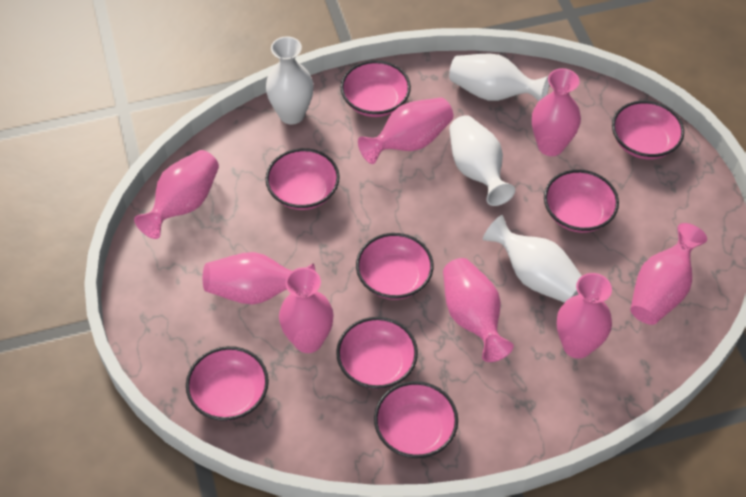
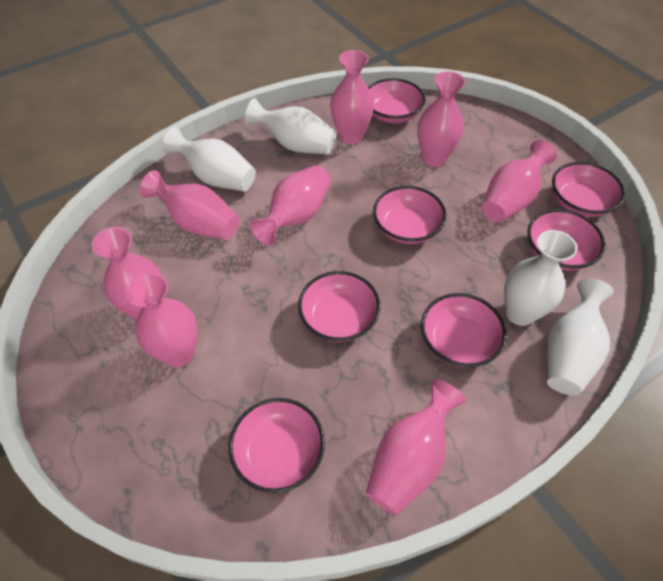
pink bowl: [186,346,269,421] [266,148,340,210] [336,317,418,389] [340,60,411,117] [356,233,433,300] [374,381,458,458] [544,170,619,233] [612,101,684,159] = 8 -> [229,398,325,493] [298,271,380,342] [368,78,425,123] [373,186,446,244] [421,293,507,367] [528,209,605,271] [552,162,625,217] = 7

